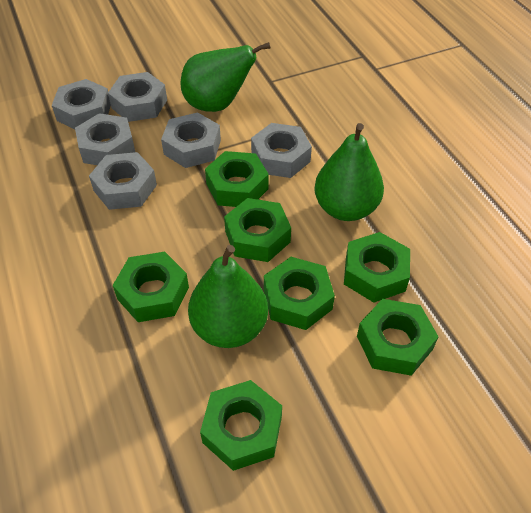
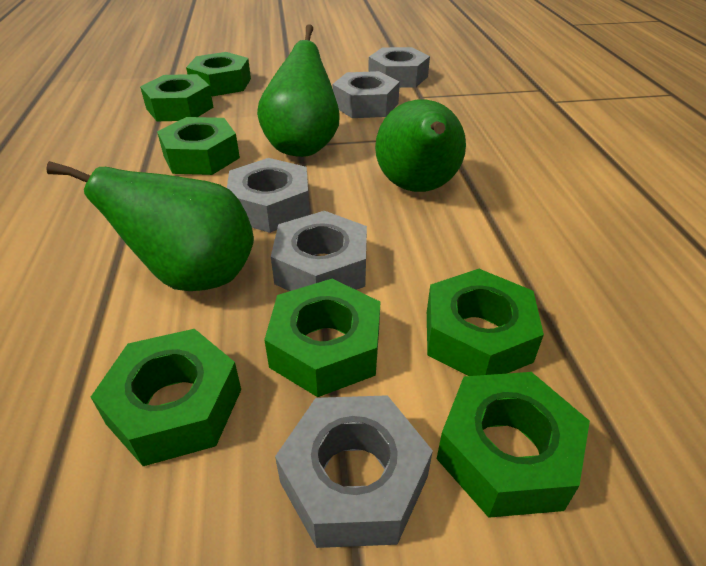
grey nut: [52,79,111,129] [75,113,135,165] [89,152,157,210] [108,72,167,122] [161,112,221,168] [251,123,312,178] = 6 -> [227,158,310,233] [271,211,367,291] [275,395,433,548] [332,71,400,118] [368,47,430,88] = 5

